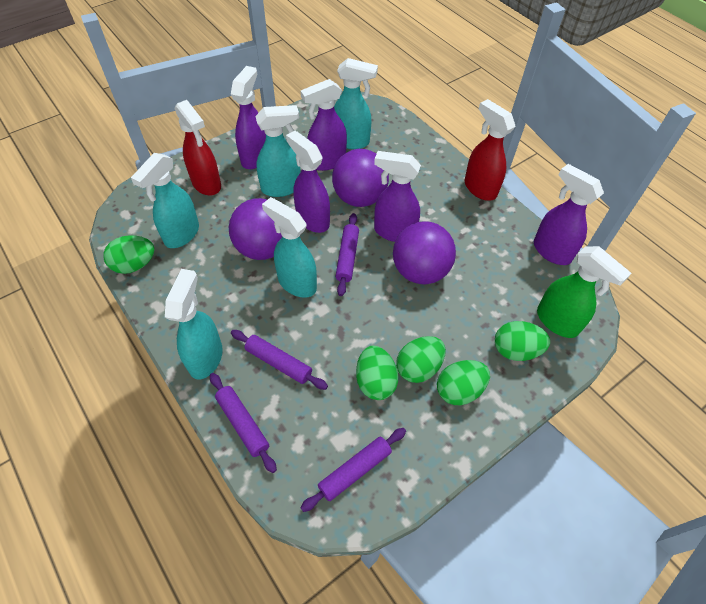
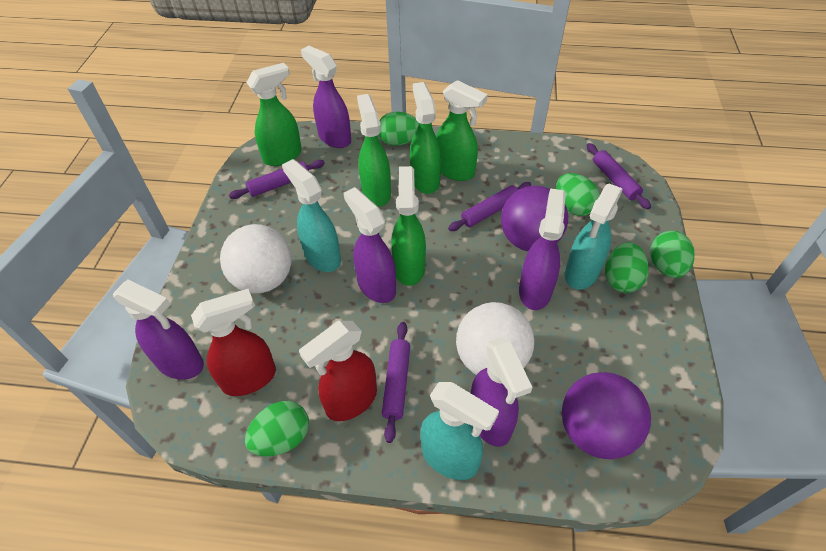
green spray bottle: [537,246,631,338] = 1 -> [246,63,302,166] [357,94,391,207] [391,166,426,286] [410,82,441,194] [436,80,488,181] = 5
purple ball: [229,198,282,260] [332,149,389,207] [393,222,456,284] = 3 -> [501,185,568,251] [562,372,651,459] = 2
turquoise spray bottle: [131,153,199,248] [165,269,223,379] [255,105,301,197] [262,197,317,298] [334,58,378,149] = 5 -> [282,159,341,272] [420,382,499,480] [565,184,623,290] = 3
white ball: none = 0 -> [220,224,292,293] [456,302,534,375] = 2

